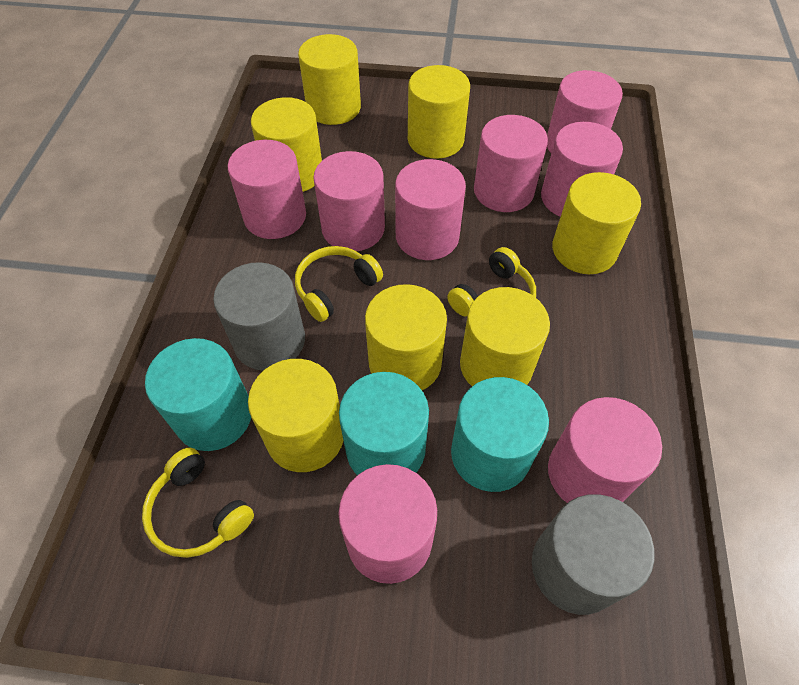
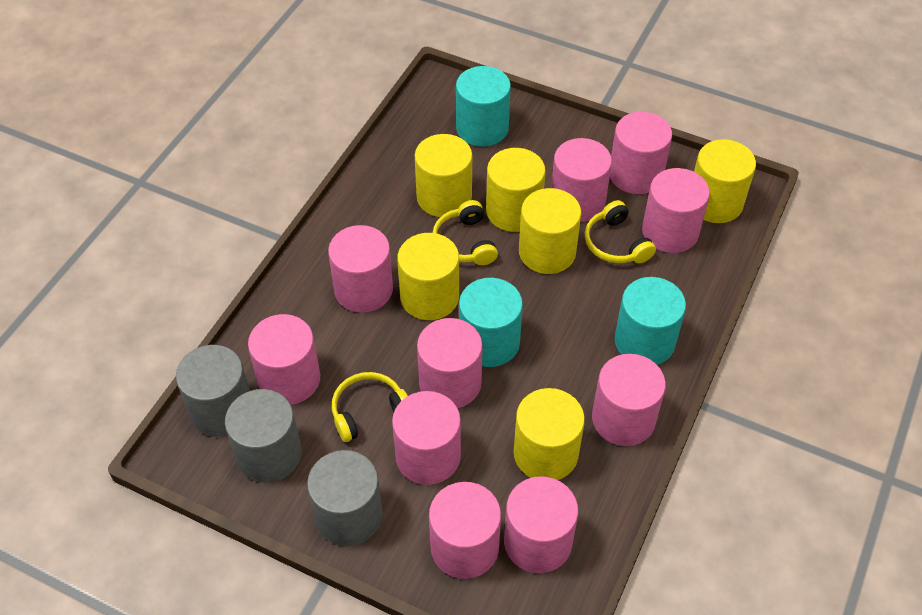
grey cylinder: [213,262,305,371] [532,494,654,615] = 2 -> [176,345,250,437] [225,389,302,483] [307,450,383,546] = 3
pink cylinder: [228,140,306,239] [313,151,385,251] [338,464,437,584] [395,159,466,260] [474,115,548,212] [541,122,623,217] [547,70,623,153] [548,397,662,503] = 8 -> [248,314,320,405] [328,225,393,313] [392,391,461,485] [417,318,483,408] [429,482,501,579] [504,476,578,573] [551,138,612,222] [592,354,666,446] [610,112,672,194] [642,168,710,253] = 10
yellow cylinder: [248,359,343,472] [251,97,322,192] [298,34,361,125] [365,284,447,390] [408,65,470,159] [460,287,550,386] [552,172,641,274] = 7 -> [397,233,459,320] [415,134,472,217] [486,148,546,232] [513,388,585,480] [519,188,581,274] [694,139,756,223] = 6

